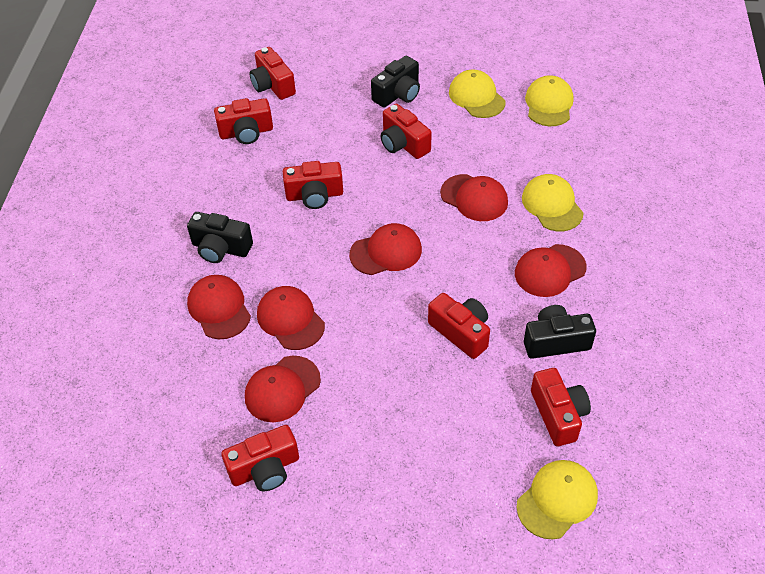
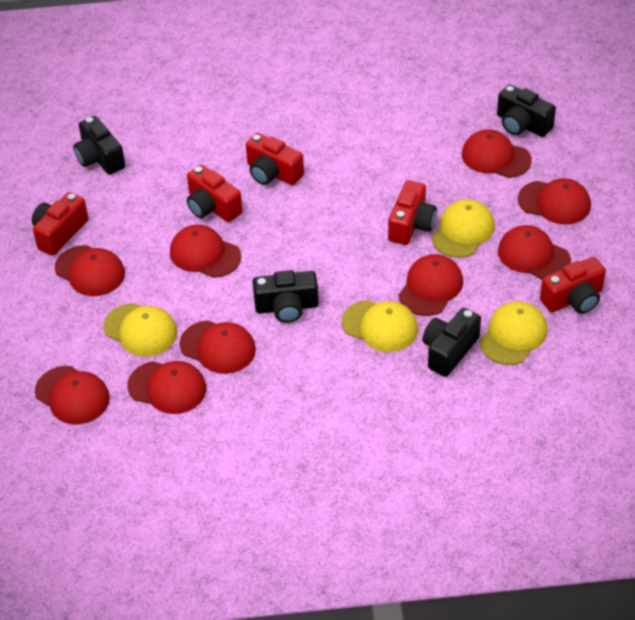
black camera: [187,212,253,263] [371,56,420,108] [524,305,596,359] = 3 -> [73,116,125,175] [252,270,319,323] [422,308,481,377] [497,84,556,137] = 4
red camera: [214,98,273,144] [221,425,299,491] [249,47,296,100] [283,161,343,209] [381,104,432,159] [428,293,490,359] [531,368,591,446] = 7 -> [32,192,88,256] [187,165,243,222] [246,133,304,185] [388,180,437,245] [540,257,606,314] = 5
red cap: [187,275,251,339] [245,356,321,422] [257,286,325,350] [349,223,422,275] [440,174,508,221] [515,244,586,297] = 6 -> [35,366,110,424] [55,245,125,296] [127,361,206,414] [170,225,241,278] [180,320,256,374] [398,254,463,316] [462,129,532,178] [498,225,571,279] [518,178,591,225] = 9

